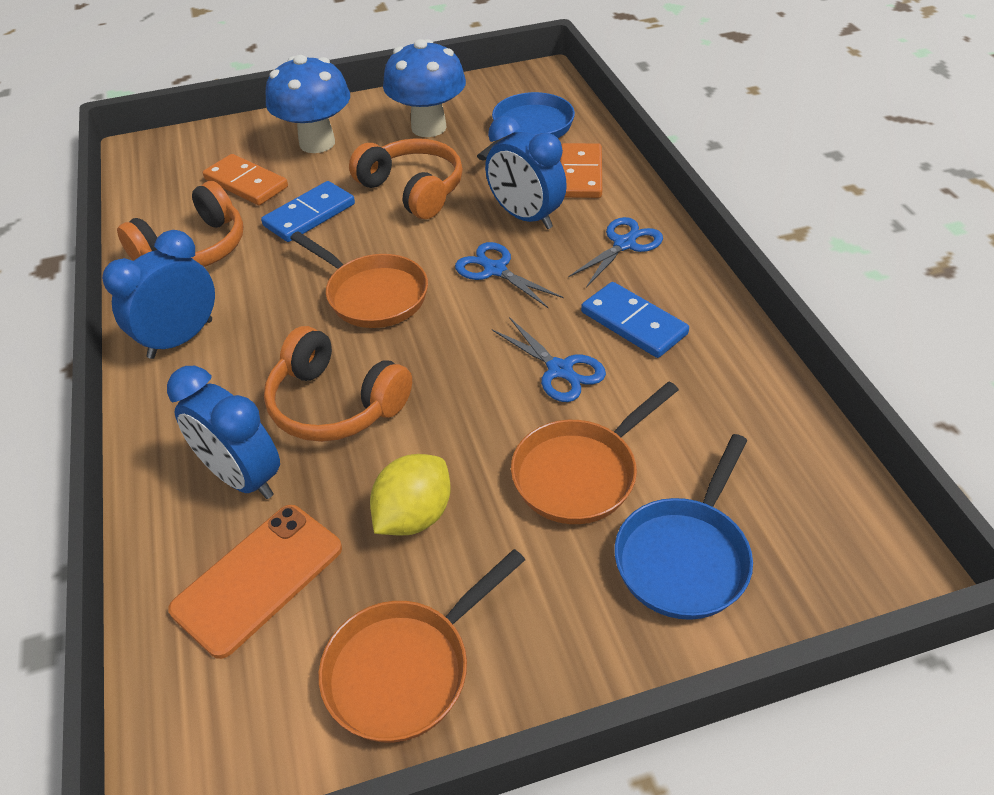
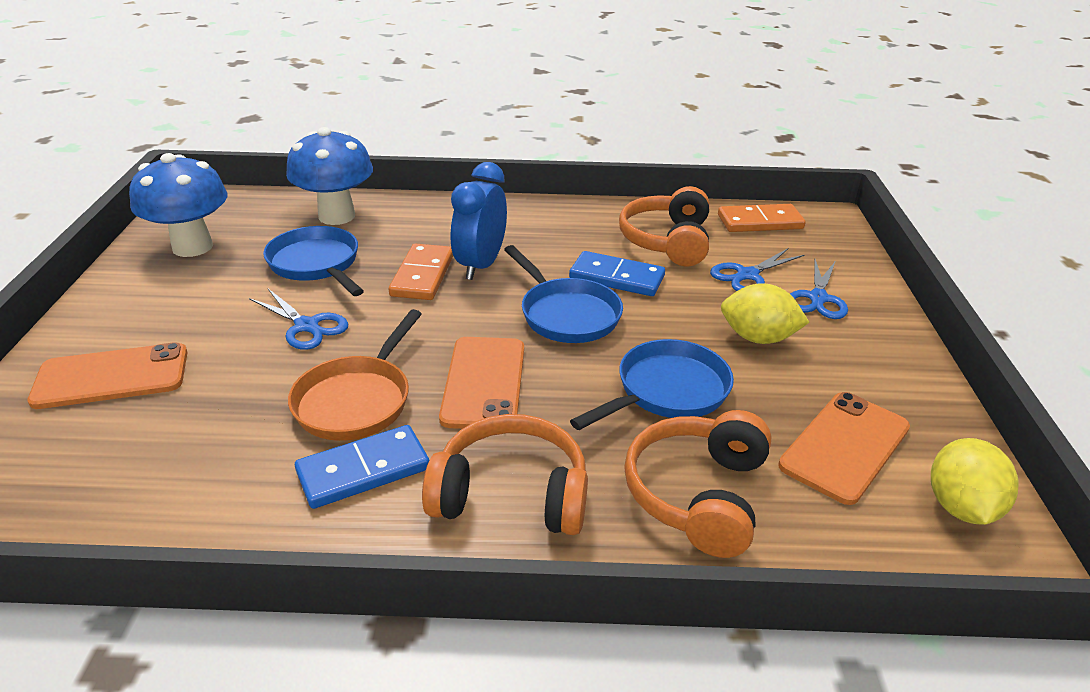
blue clock: [102,230,215,359] [167,366,280,499] [485,116,567,229] = 3 -> [451,162,507,280] = 1
blue pan: [477,92,575,160] [615,434,753,620] = 2 -> [263,226,364,296] [504,245,623,343] [570,339,734,430] = 3
orange pan: [290,231,428,328] [319,549,525,742] [511,382,679,524] = 3 -> [288,309,422,441] = 1
orange phone: [168,505,342,659] = 1 -> [28,342,187,409] [439,337,524,429] [778,392,910,505] = 3
yellow lemon: [370,454,451,535] = 1 -> [721,283,810,344] [931,438,1019,525] = 2

